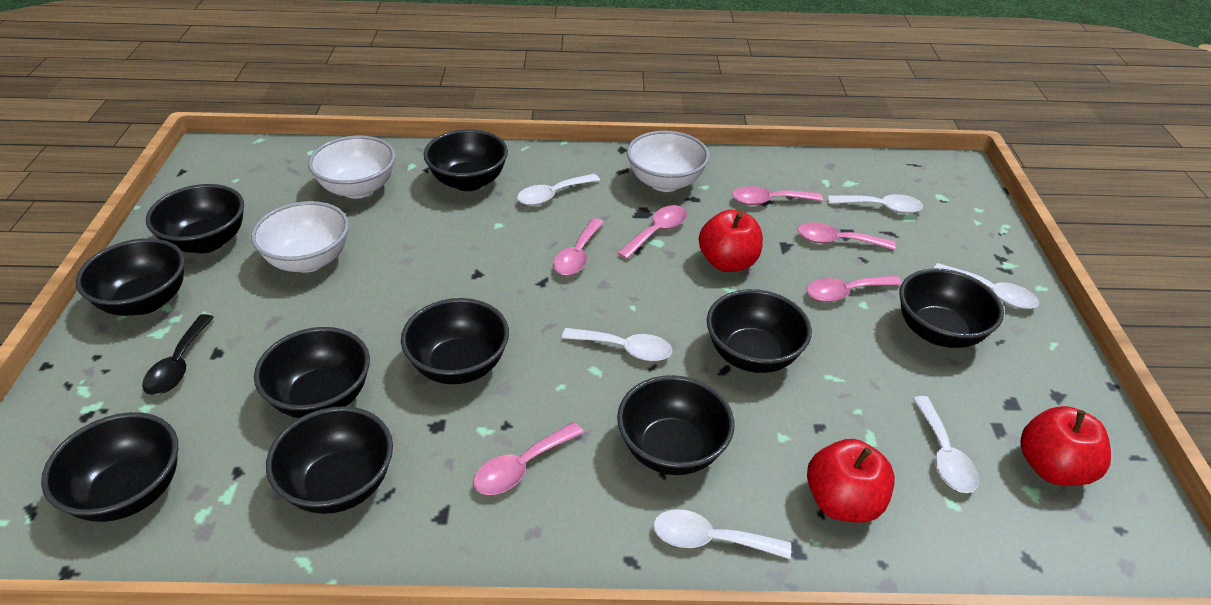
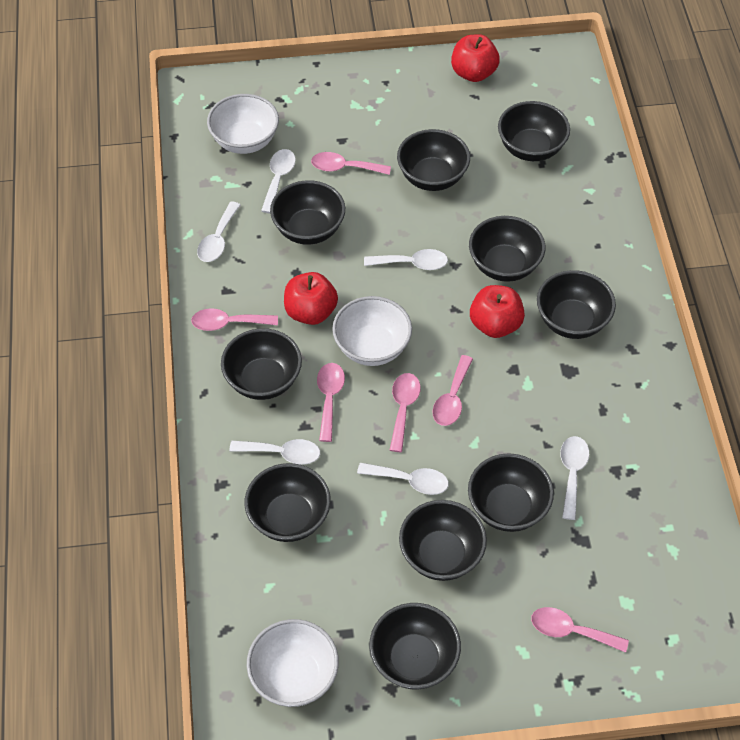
black spoon: [142,314,214,395] = 1 -> none = 0

